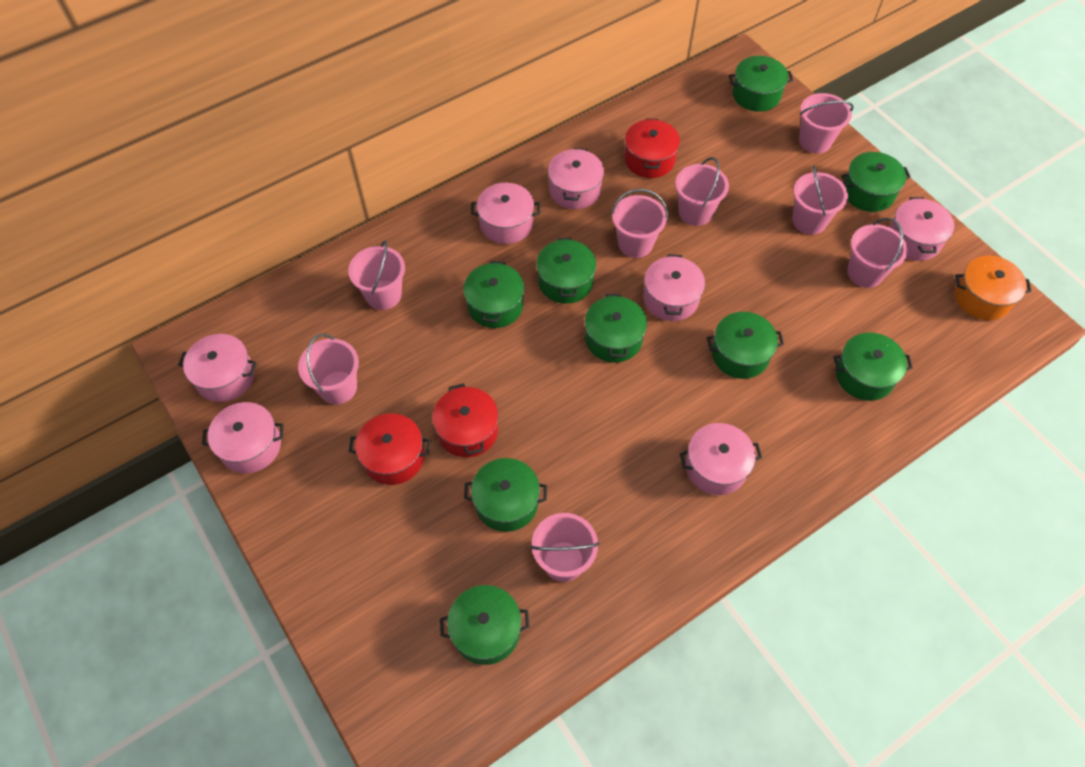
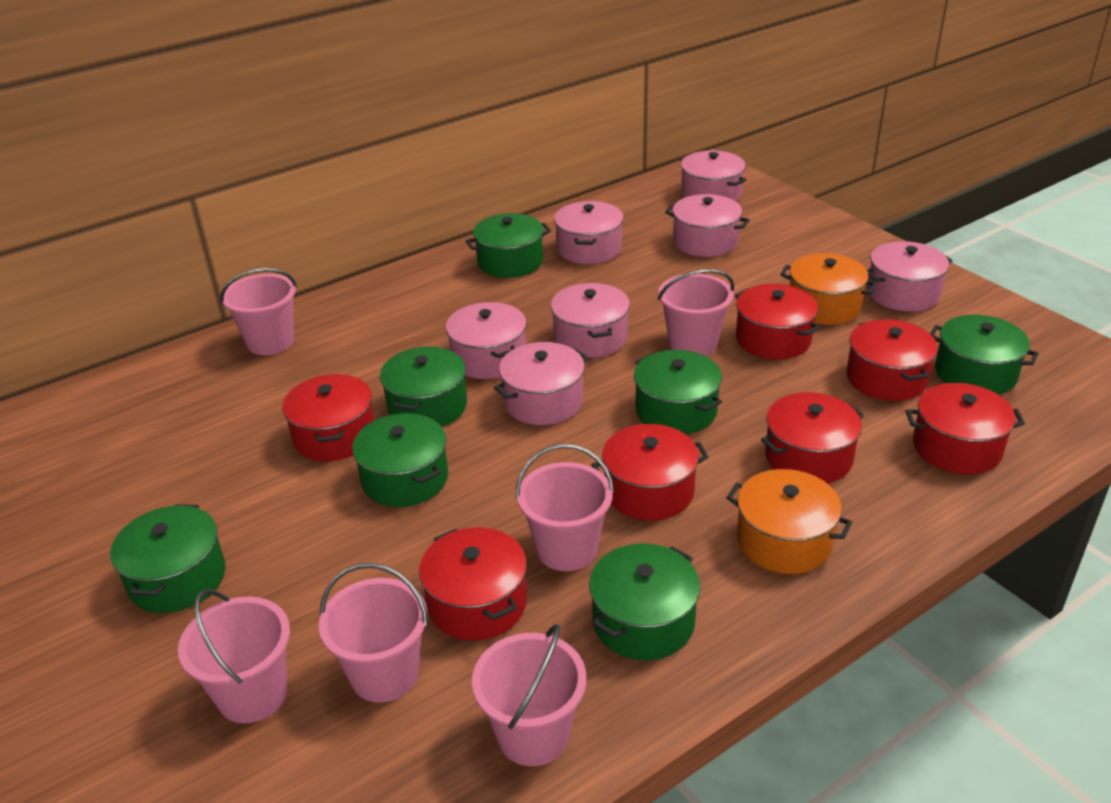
green pot: [440,585,530,665] [464,261,524,328] [464,458,547,532] [536,238,596,304] [585,294,647,363] [707,312,784,379] [729,56,793,112] [834,332,913,401] [841,152,911,212] = 9 -> [110,504,225,613] [352,413,448,507] [380,346,467,427] [466,213,551,278] [589,544,700,660] [634,350,722,434] [930,315,1039,395] = 7
orange pot: [955,256,1031,320] = 1 -> [726,469,853,574] [780,253,877,325] = 2
pink bucket: [298,333,359,405] [348,241,405,310] [530,513,599,582] [611,189,668,258] [675,157,729,226] [792,165,848,235] [799,93,853,153] [847,218,908,288] = 8 -> [178,589,290,723] [220,268,297,355] [319,563,428,703] [472,624,586,766] [515,444,614,571] [658,269,734,356] = 6
red pot: [348,413,430,485] [432,383,499,457] [624,118,680,178] = 3 -> [282,374,374,461] [419,527,527,641] [592,424,709,520] [735,284,820,359] [761,392,864,484] [847,319,938,401] [906,383,1025,475] = 7

